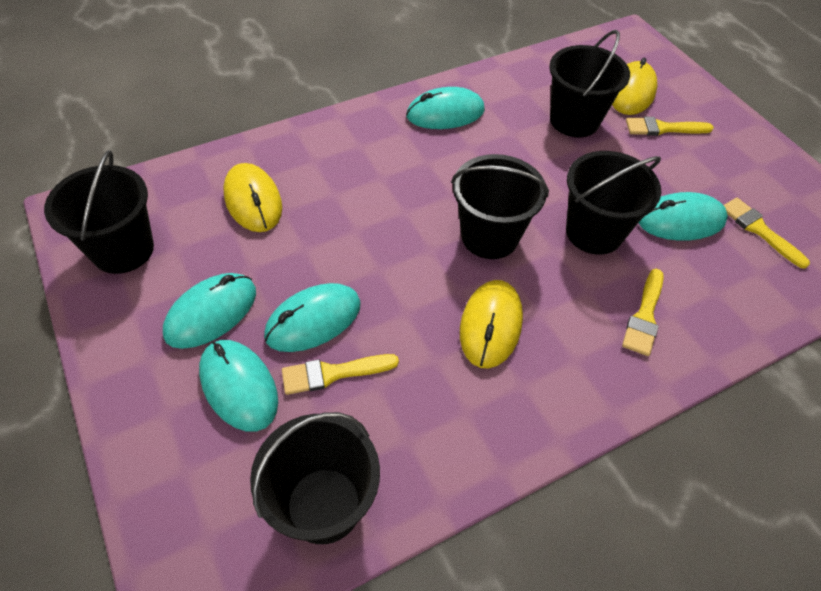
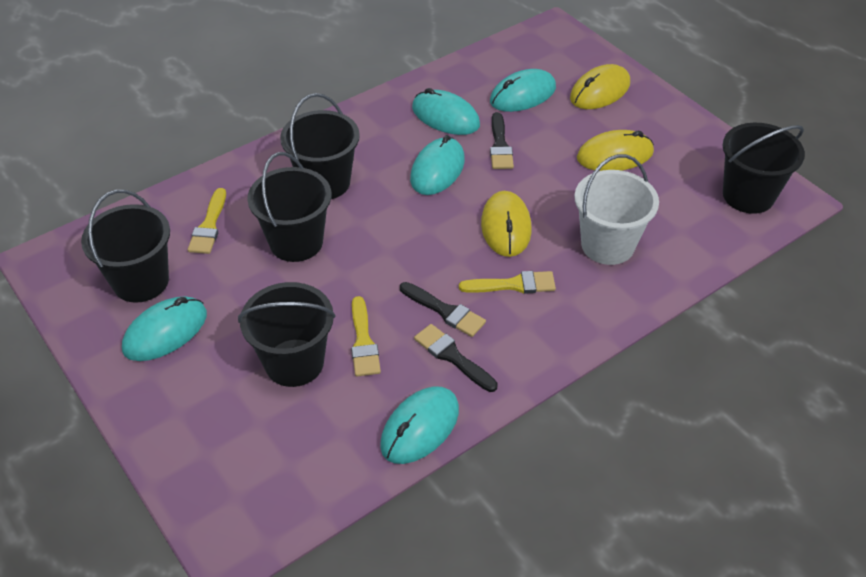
black brush: none = 0 -> [400,282,486,337] [414,324,498,392] [490,112,514,169] = 3
white bucket: none = 0 -> [574,154,659,265] = 1
yellow brush: [282,354,399,395] [622,269,664,356] [626,117,714,136] [724,198,810,269] = 4 -> [188,188,226,254] [351,296,381,376] [459,271,556,294] = 3

